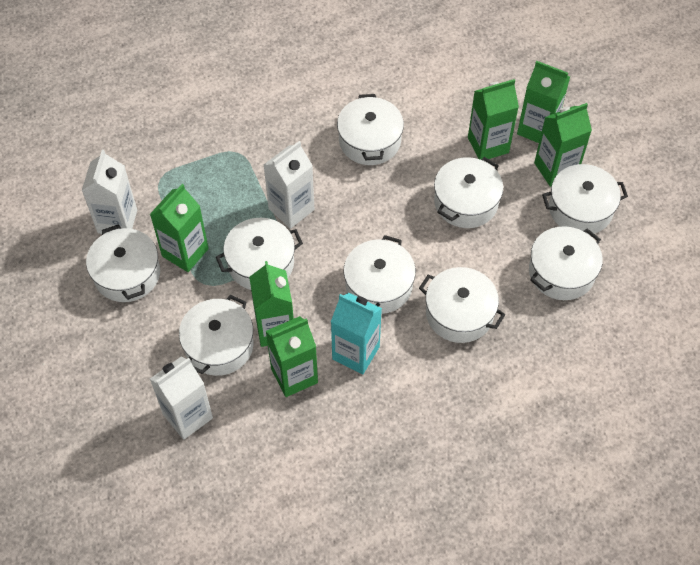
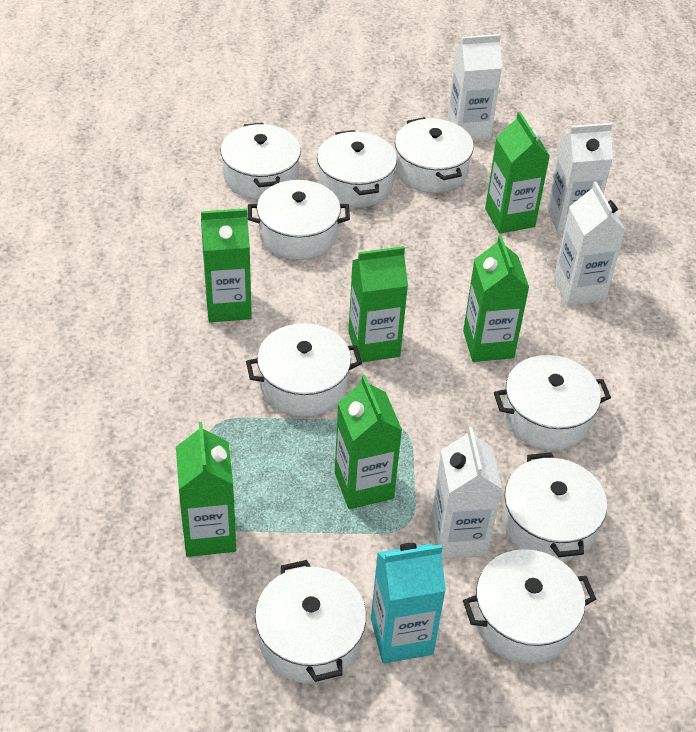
white carton: [82,150,137,234] [150,356,213,440] [264,141,315,229] = 3 -> [431,427,502,559] [447,34,502,140] [547,123,613,233] [554,182,625,306] = 4

